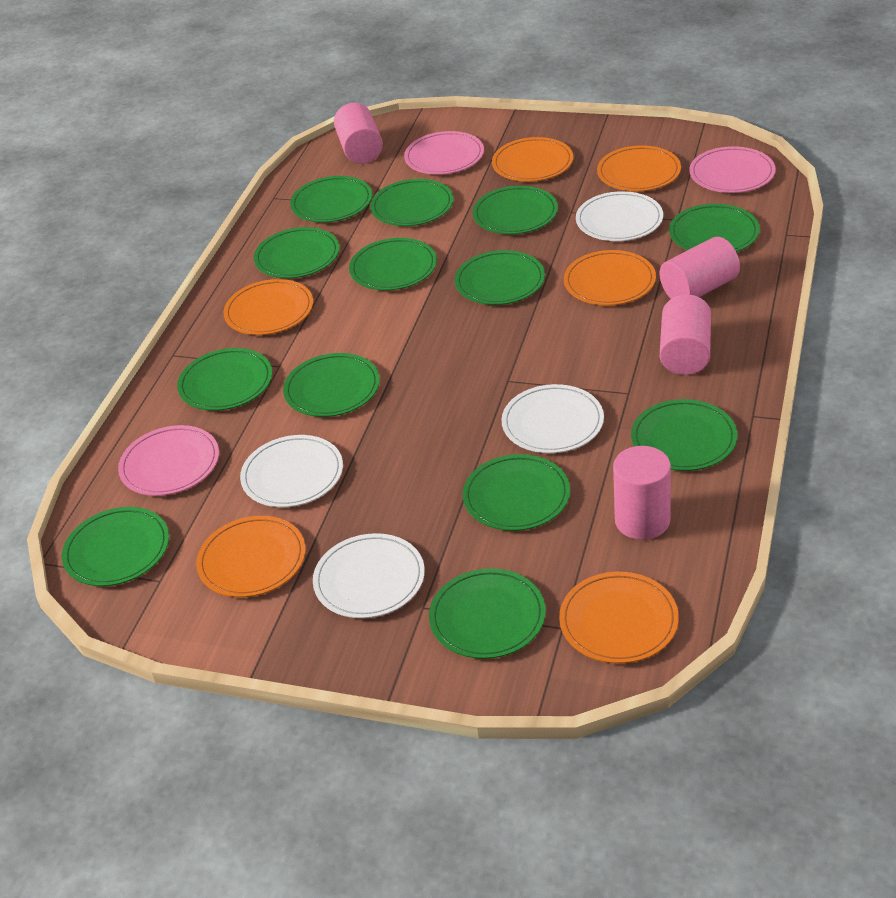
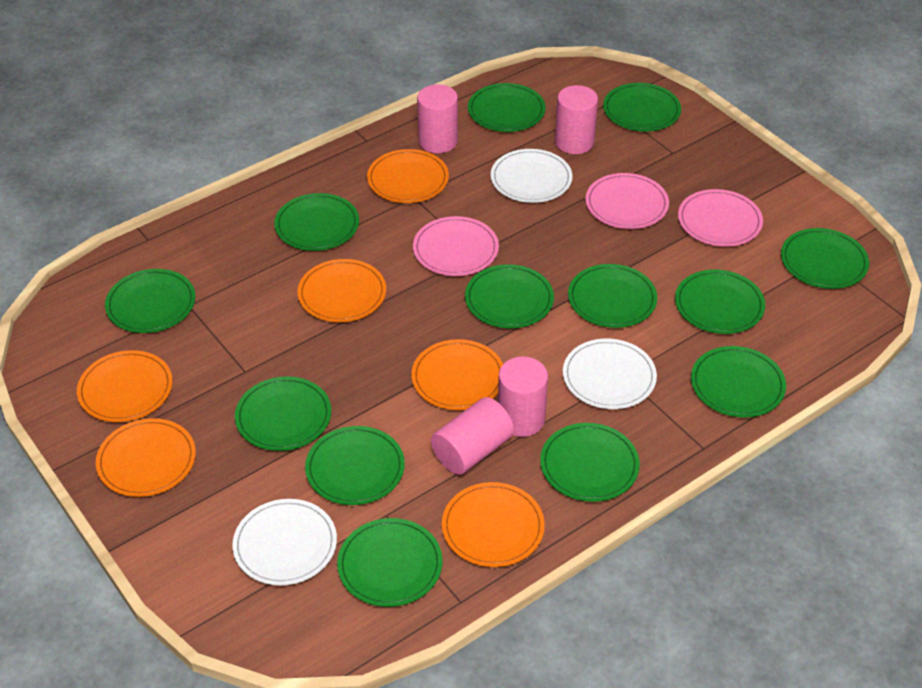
white plate: [240,435,343,507] [313,533,425,618] [502,384,604,453] [576,191,663,241] = 4 -> [233,499,337,586] [491,149,572,203] [563,339,657,409] = 3

